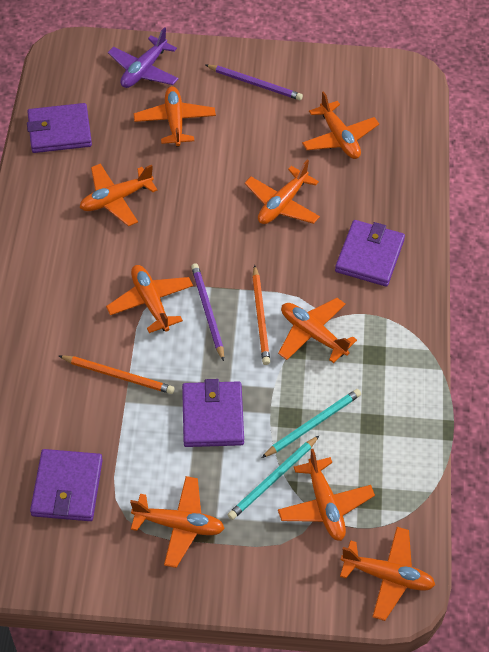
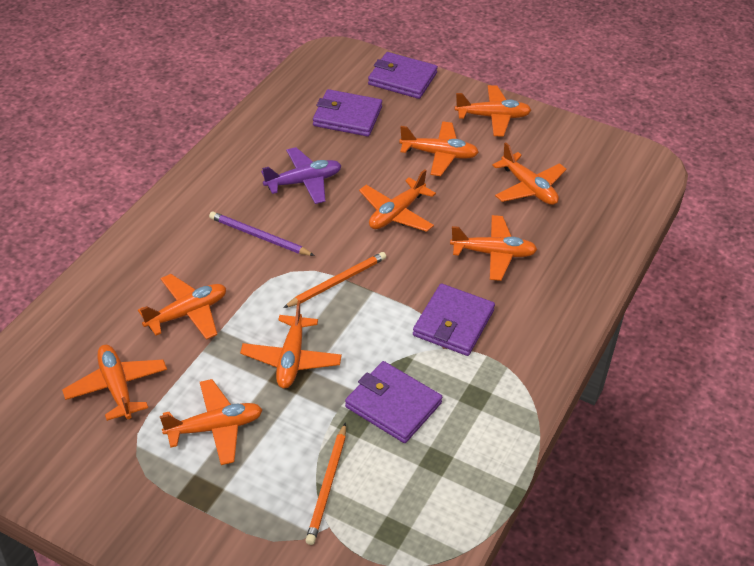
purple pencil: [191,263,224,361] [206,65,303,100] = 2 -> [209,212,315,256] = 1
turquoise pencil: [228,436,319,520] [261,389,361,458] = 2 -> none = 0

